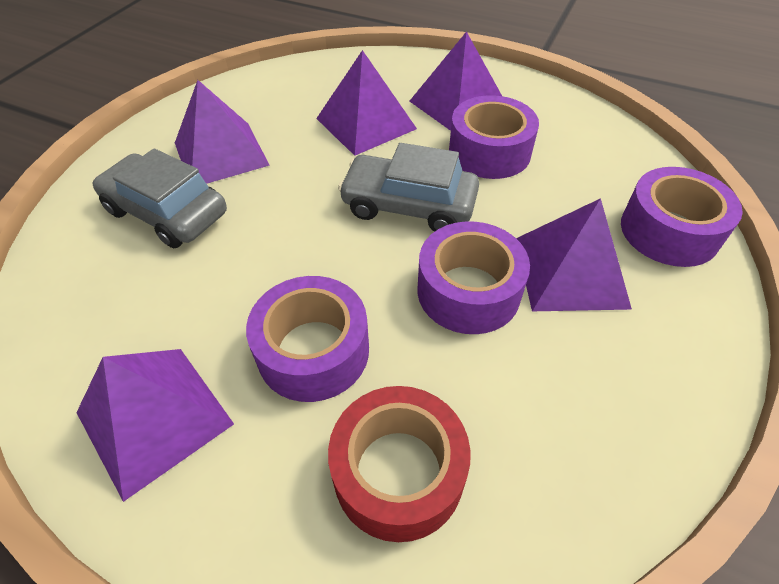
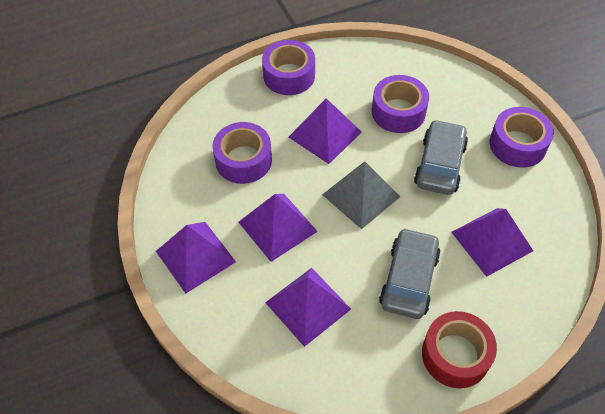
grey pyramid: none = 0 -> [322,162,400,229] = 1

